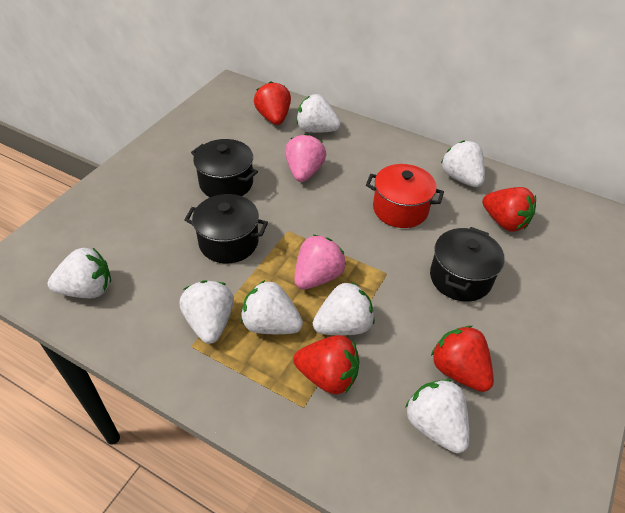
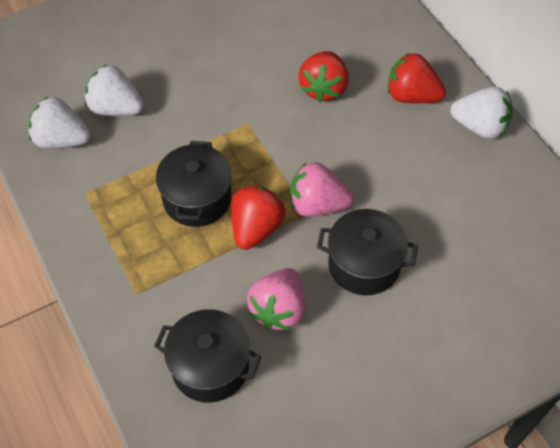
red pot: [366,164,444,228] = 1 -> none = 0
red strawberry: [254,81,291,125] [293,335,359,394] [431,326,494,392] [482,187,536,232] = 4 -> [231,185,286,250] [298,51,349,103] [387,53,446,103] = 3
white strawberry: [48,248,111,298] [180,280,234,344] [241,280,303,334] [296,94,341,133] [313,282,375,335] [405,379,469,453] [441,140,485,187] = 7 -> [28,97,90,149] [85,65,144,116] [450,87,513,139] = 3

